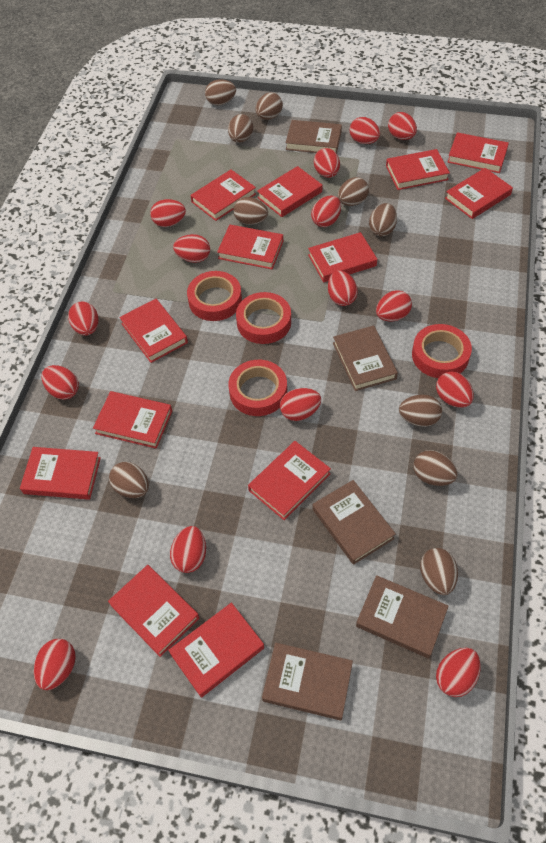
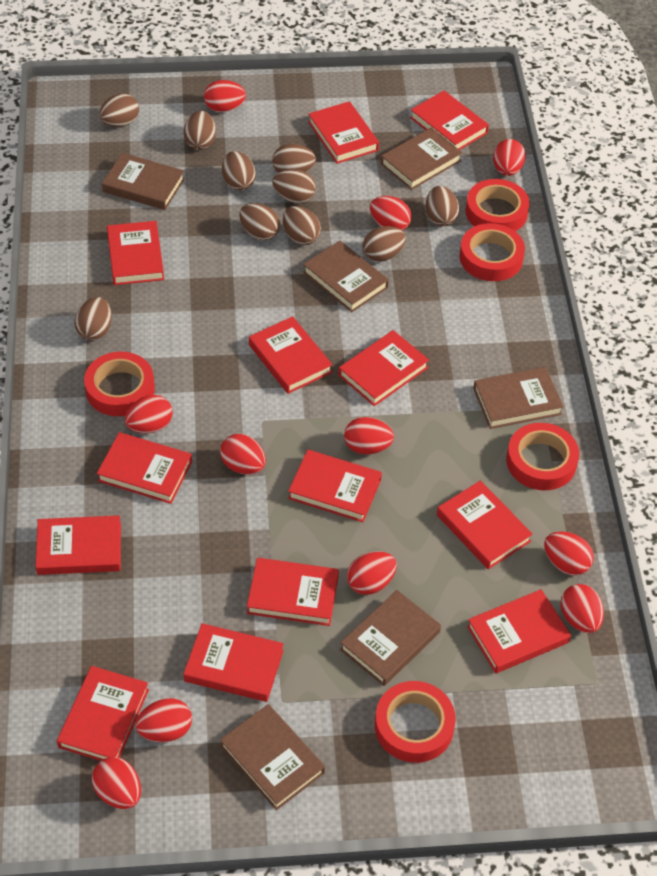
brown book: [262,643,353,721] [286,120,342,154] [312,480,396,565] [333,325,398,391] [356,575,449,659] = 5 -> [102,153,185,210] [220,704,325,811] [303,241,389,312] [340,590,441,686] [381,128,462,190] [473,367,564,429] = 6
red egg: [34,639,76,690] [42,365,79,400] [68,302,98,335] [150,199,186,227] [170,526,206,573] [173,234,210,263] [280,388,321,421] [311,196,341,227] [314,148,340,178] [328,270,358,306] [350,117,380,144] [376,290,412,321] [388,112,417,140] [436,371,474,408] [436,648,481,697] = 15 -> [92,757,141,809] [125,395,173,434] [135,698,192,742] [204,80,246,112] [220,434,266,474] [344,417,394,455] [347,551,397,595] [370,196,412,231] [493,139,526,176] [544,531,594,575] [561,584,604,633] = 11
red tape: [187,271,242,321] [228,360,287,416] [236,292,291,344] [412,324,472,378] = 4 -> [84,352,155,416] [375,681,456,763] [459,223,525,281] [466,179,530,231] [506,423,579,490] = 5

